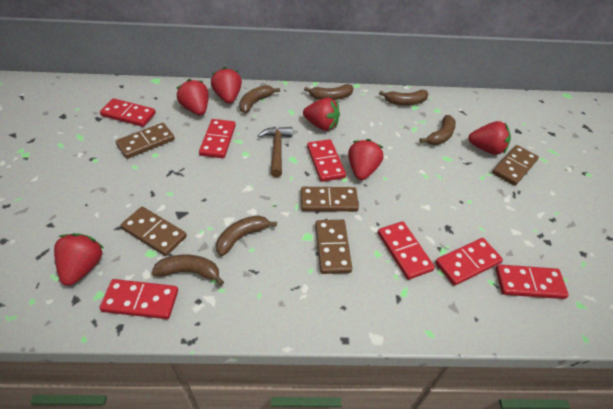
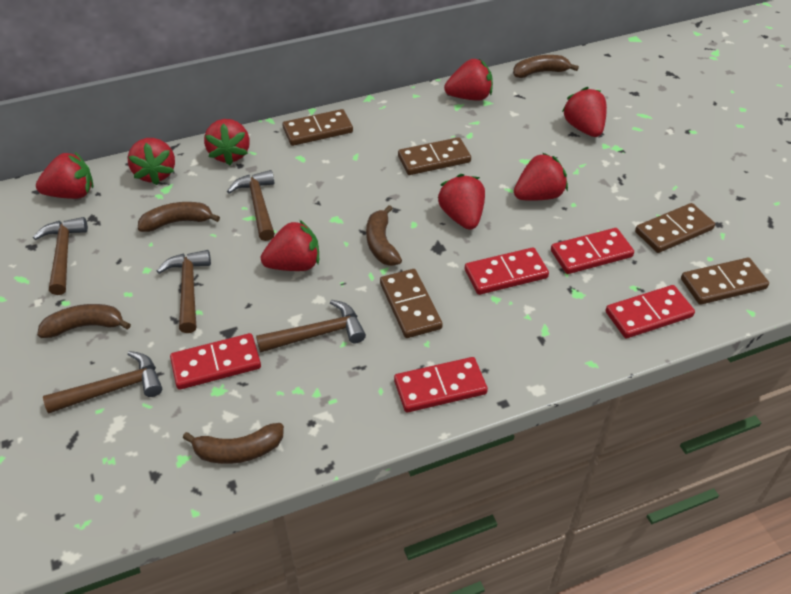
brown banana: [152,255,224,286] [216,215,277,256] [239,85,280,113] [304,84,353,100] [379,90,428,105] [420,115,456,145] = 6 -> [37,304,131,338] [138,202,220,232] [183,423,284,464] [366,205,402,266] [513,55,579,78] = 5
brown hammer: [258,127,292,177] = 1 -> [33,217,88,295] [43,351,162,413] [157,250,211,333] [227,170,275,241] [256,300,366,353] = 5
red domino: [100,98,156,127] [100,279,178,319] [199,119,236,158] [307,139,346,182] [378,221,435,280] [435,238,503,286] [495,264,569,299] = 7 -> [170,333,261,390] [394,357,488,412] [465,247,549,295] [551,228,634,274] [606,285,695,338] = 5
red strawberry: [54,233,104,286] [176,79,209,116] [211,67,242,104] [303,98,340,131] [348,139,383,180] [468,121,511,155] = 6 -> [36,151,94,199] [128,138,175,185] [204,119,250,165] [261,220,319,271] [438,174,485,230] [444,59,493,101] [514,153,568,201] [562,87,607,137] = 8

